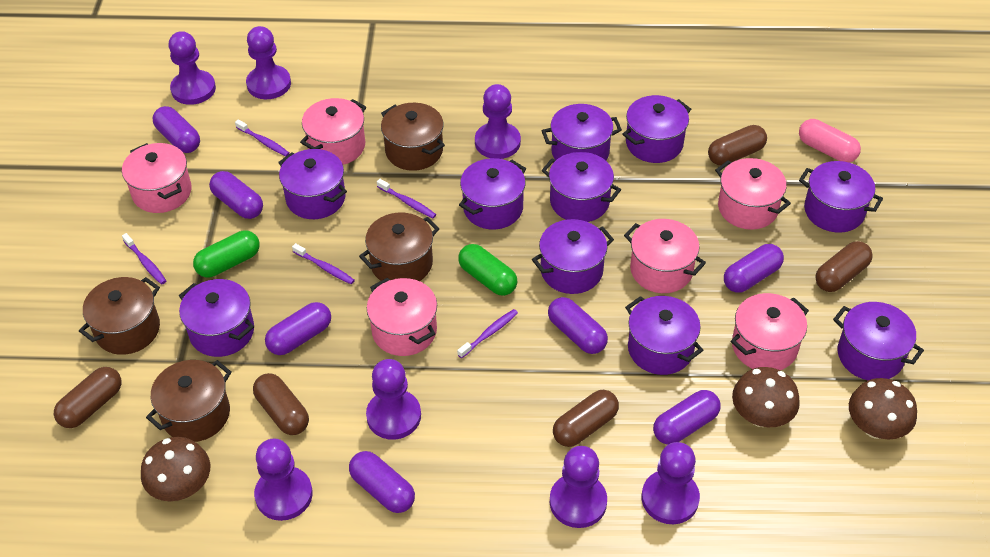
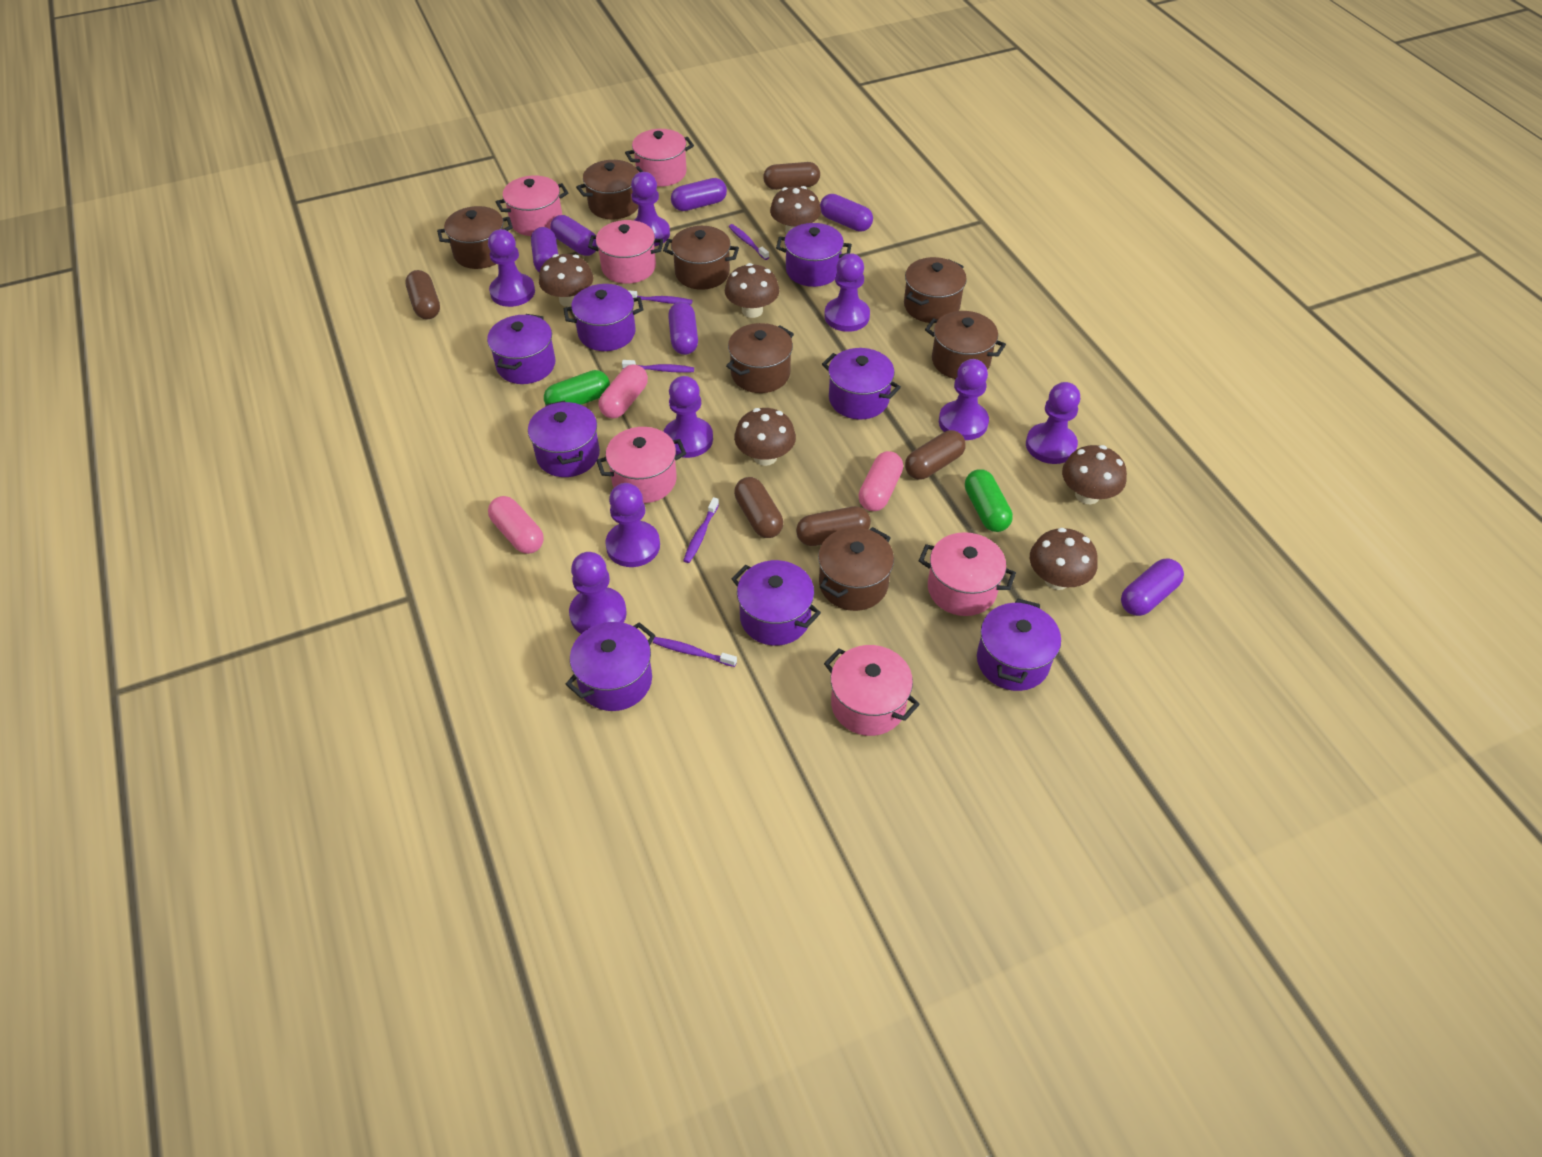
brown mushroom: [141,437,210,501] [732,367,800,427] [849,378,917,439] = 3 -> [539,254,593,307] [725,263,779,318] [734,408,796,466] [770,186,821,234] [1030,528,1098,590] [1062,445,1127,504] = 6
brown pot: [79,277,160,355] [146,360,232,442] [359,212,439,281] [381,103,445,171] = 4 -> [437,206,513,269] [576,160,643,219] [663,226,739,290] [726,323,794,393] [818,527,894,611] [904,257,967,323] [925,311,1006,379] = 7
pink capsule: [799,119,861,163] = 1 -> [488,496,544,554] [599,364,648,418] [858,451,903,511] = 3
purple capsule: [153,106,200,153] [209,171,263,219] [265,302,331,355] [349,451,415,513] [548,297,608,354] [653,390,721,445] [724,244,784,293] = 7 -> [531,227,558,273] [550,215,597,256] [668,302,698,355] [671,178,727,211] [820,194,873,232] [1121,559,1184,616] = 6
purple pawn: [169,31,216,105] [246,26,291,99] [254,439,313,521] [366,359,421,440] [475,84,521,159] [550,446,607,528] [642,442,700,524] = 7 -> [488,229,535,307] [569,552,627,634] [605,483,660,567] [631,172,670,246] [663,376,713,458] [824,253,870,332] [939,359,989,440] [1026,382,1080,464] = 8
purple pot: [179,279,254,357] [278,149,347,219] [459,158,526,229] [532,219,614,294] [542,104,622,160] [542,152,621,222] [622,95,691,163] [625,296,703,375] [799,161,883,233] [833,302,924,380] = 10 -> [487,314,556,384] [528,400,600,477] [564,284,643,351] [565,622,656,711] [731,560,821,646] [776,223,852,287] [822,348,901,419] [977,599,1061,691] = 8

